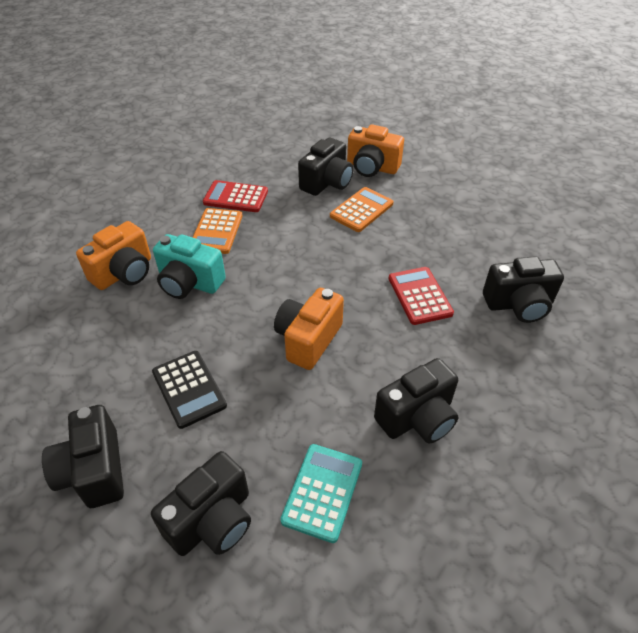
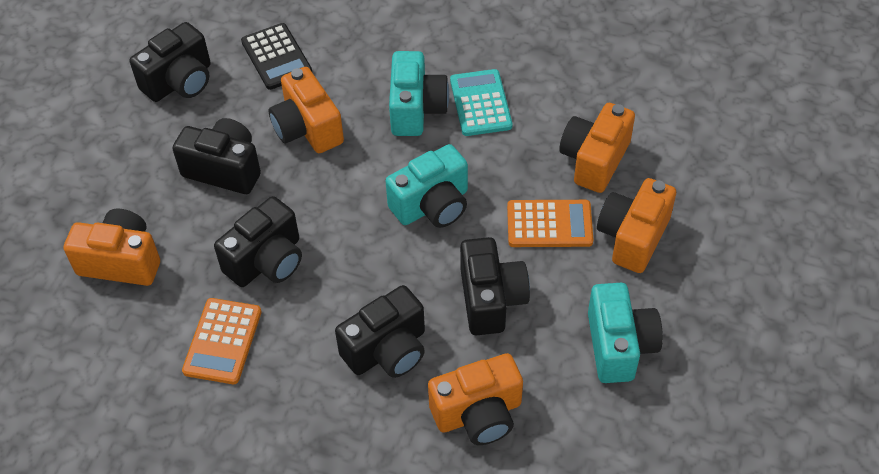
orange camera: [76,221,151,290] [274,288,344,370] [347,124,404,177] = 3 -> [64,209,160,286] [269,67,344,153] [428,353,523,445] [559,103,635,193] [597,178,676,273] = 5
red calculator: [203,180,268,212] [388,267,454,325] = 2 -> none = 0
turquoise camera: [153,234,226,299] = 1 -> [386,144,468,228] [389,51,449,136] [588,283,663,383] = 3

